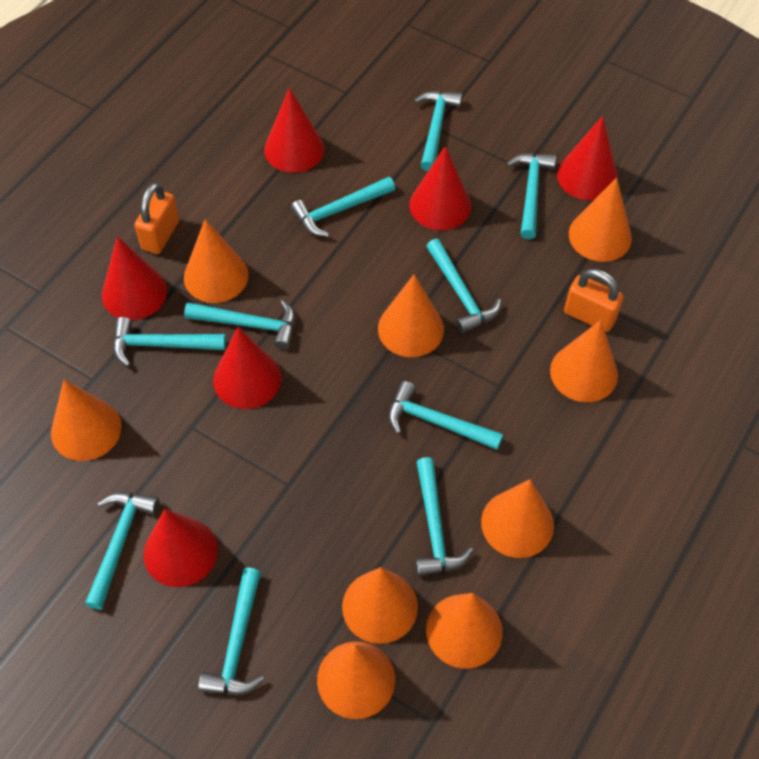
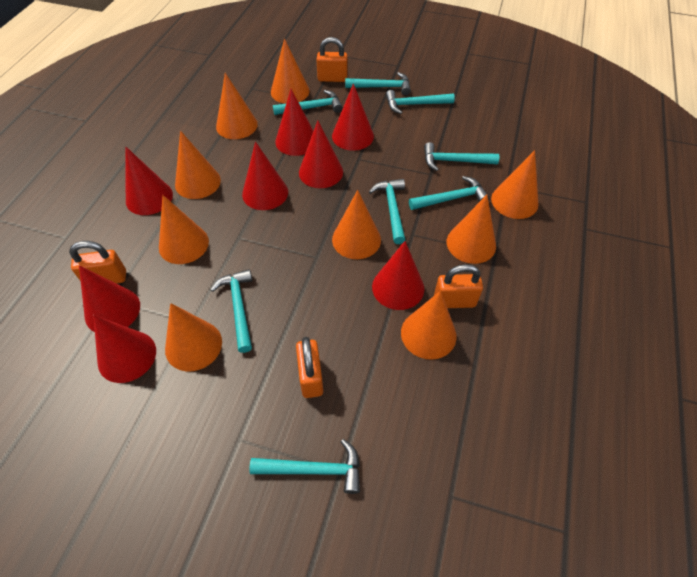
orange padlock: [135,182,179,254] [564,269,624,332] = 2 -> [69,241,126,284] [296,337,323,398] [316,37,348,82] [434,264,483,308] = 4
red cone: [102,236,167,320] [143,509,218,587] [213,327,281,409] [264,88,324,173] [409,146,471,230] [557,116,618,200] = 6 -> [79,265,140,332] [93,315,156,383] [125,146,173,215] [242,141,288,210] [275,89,314,156] [299,121,343,188] [332,83,374,151] [372,241,424,310] = 8
turquoise hammer: [85,492,159,610] [113,317,226,367] [184,300,295,349] [198,568,264,695] [290,177,395,237] [388,381,503,450] [414,91,462,171] [416,457,473,576] [426,239,501,334] [507,153,556,239] = 10 -> [211,269,252,353] [249,439,360,494] [273,90,343,115] [345,72,411,95] [369,179,405,244] [386,90,455,114] [409,176,490,210] [424,142,499,171] = 8

